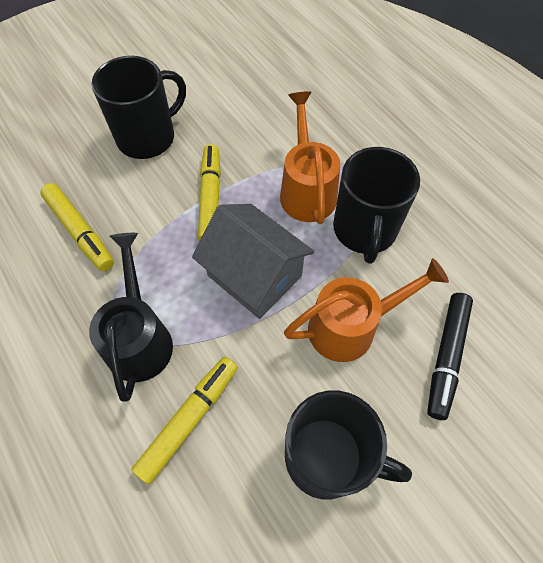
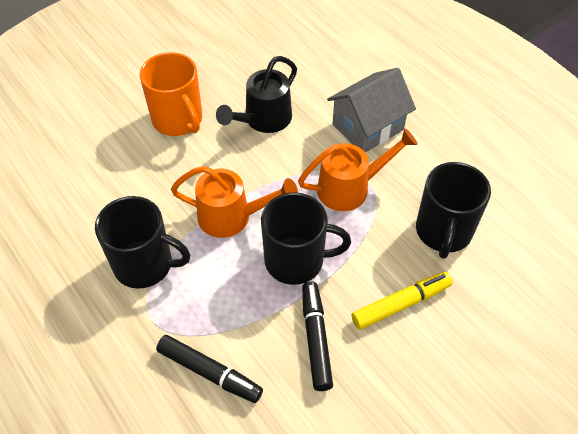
black marker: [427,293,473,420] = 1 -> [156,335,263,403] [302,282,333,391] = 2
orange mug: none = 0 -> [139,52,202,136] = 1
yellow marker: [40,183,114,271] [131,357,238,484] [198,144,221,242] = 3 -> [352,272,453,330] = 1

